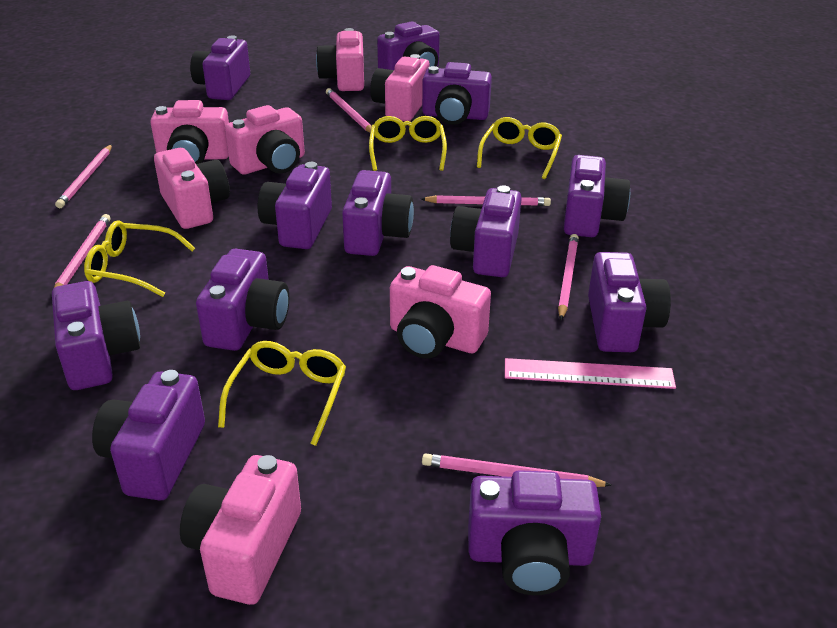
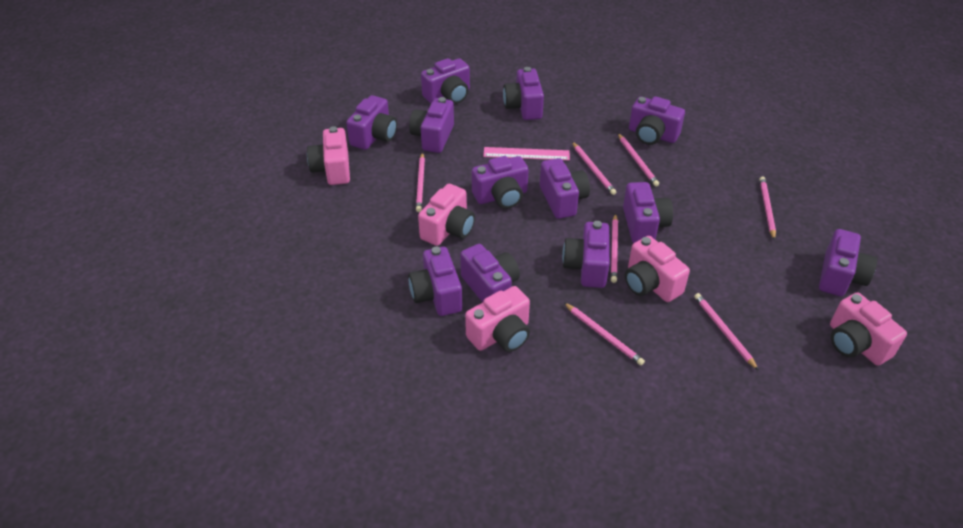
pink camera: [150,100,229,164] [154,148,230,229] [180,455,301,605] [225,105,305,175] [316,28,364,91] [370,54,430,121] [390,265,491,359] = 7 -> [307,126,350,185] [418,184,475,246] [465,286,530,352] [625,236,690,302] [830,292,907,366] = 5
pink pencil: [54,214,111,288] [55,144,112,208] [326,88,372,132] [421,195,551,206] [422,454,612,487] [558,234,579,320] = 6 -> [416,152,425,212] [564,303,645,366] [572,142,616,195] [611,213,618,283] [618,133,659,186] [694,293,759,371] [760,177,776,240] = 7
yellow glasses: [84,220,195,297] [218,341,346,446] [369,116,447,171] [477,117,562,179] = 4 -> none = 0

